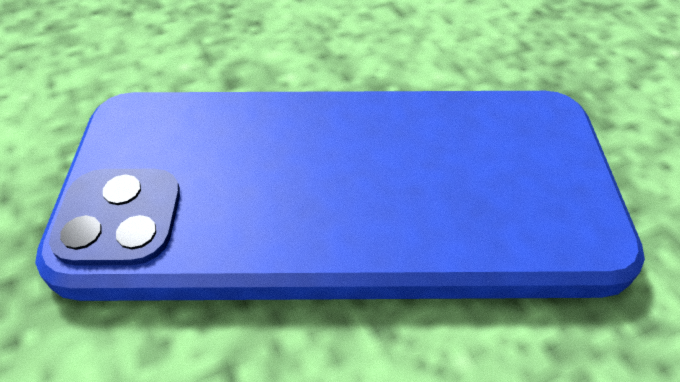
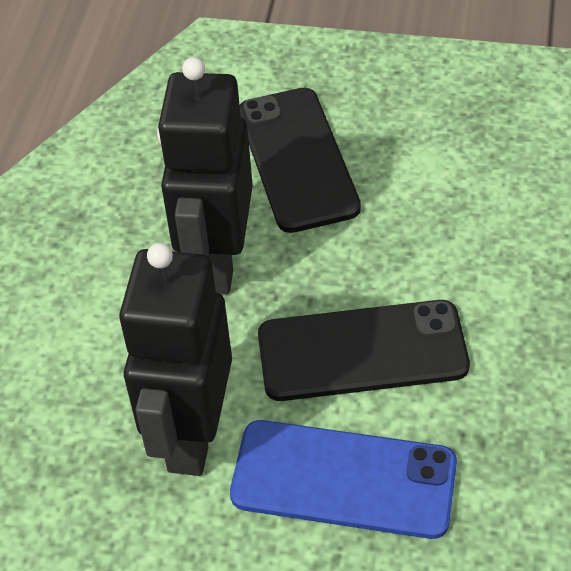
black phone: none = 0 -> [240,88,361,233] [258,300,470,401] = 2
black robot: none = 0 -> [119,243,232,476] [157,57,253,294] = 2

